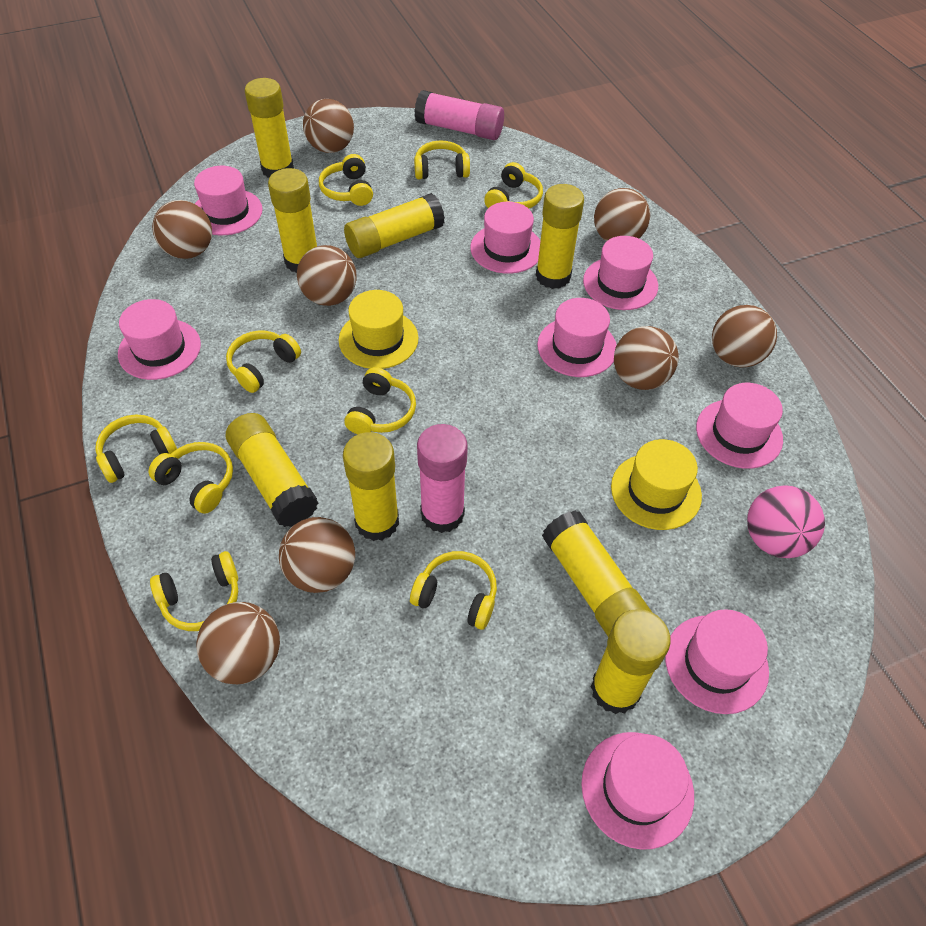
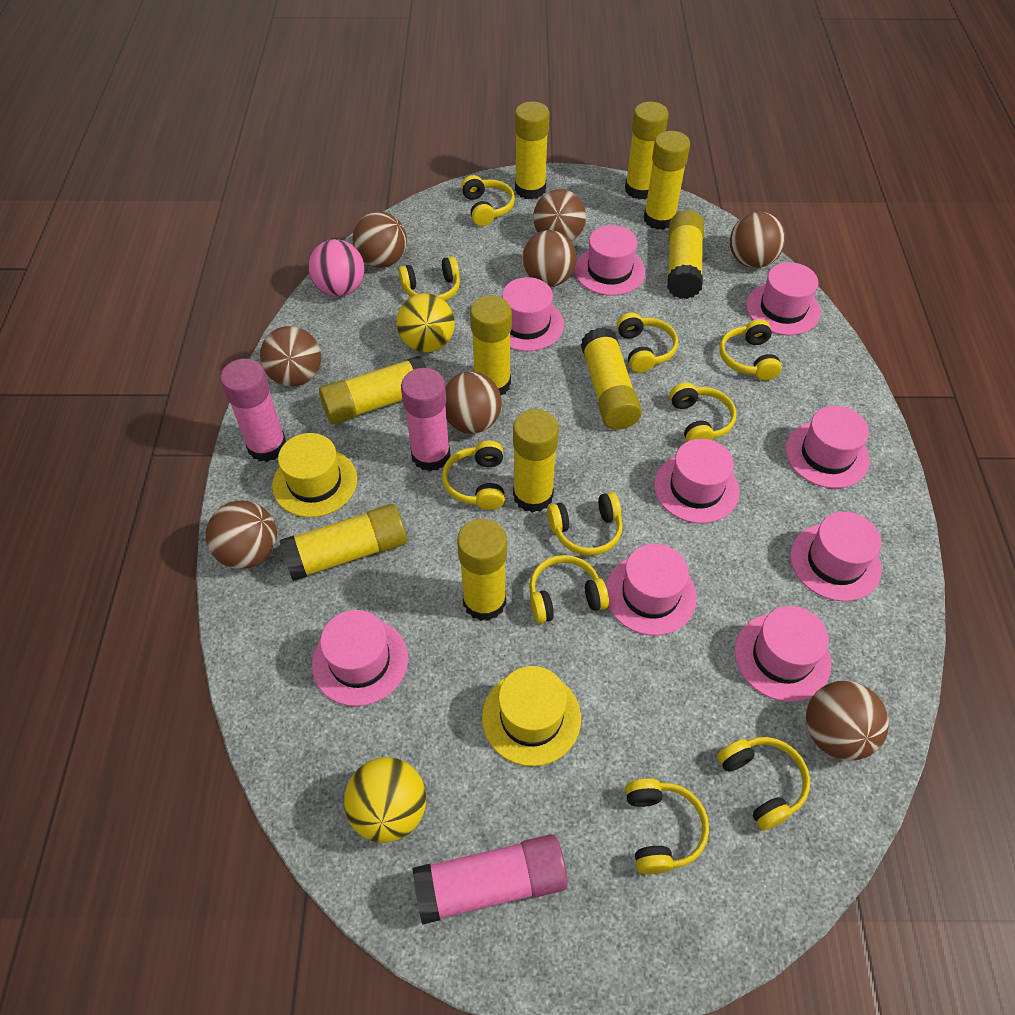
pink glue stick: [414,90,504,140] [417,424,468,533] = 2 -> [220,359,286,462] [401,368,451,471] [413,834,568,925] = 3
pink hat: [118,299,201,380] [194,166,263,235] [470,202,540,274] [537,298,617,377] [581,732,694,850] [583,236,658,310] [665,609,769,714] [696,383,783,469] = 8 -> [312,610,408,706] [502,277,564,351] [574,225,645,296] [606,544,697,635] [654,439,740,523] [734,606,831,702] [746,262,821,335] [785,406,870,488] [790,512,882,601] = 9
yellow ball: none = 0 -> [344,757,426,843] [396,293,455,352] = 2
yellow glue stick: [226,413,318,527] [245,78,294,178] [268,168,317,273] [343,432,399,541] [344,193,445,258] [536,184,584,289] [542,510,652,637] [591,609,671,714] = 8 -> [280,504,407,581] [319,356,426,424] [457,518,507,621] [470,295,512,395] [513,409,559,513] [515,101,550,199] [581,327,642,430] [625,102,669,200] [644,131,690,230] [667,210,704,299] = 10
yellow headphones: [95,415,177,483] [149,442,233,514] [150,551,238,631] [226,330,301,393] [319,154,373,206] [344,367,416,434] [410,551,497,630] [414,141,470,179] [484,162,543,209] = 9 -> [398,256,460,301] [442,440,505,510] [461,175,515,226] [529,555,609,624] [547,492,623,556] [617,313,678,373] [625,778,709,874] [670,382,737,442] [717,737,810,831] [719,319,782,380] = 10

